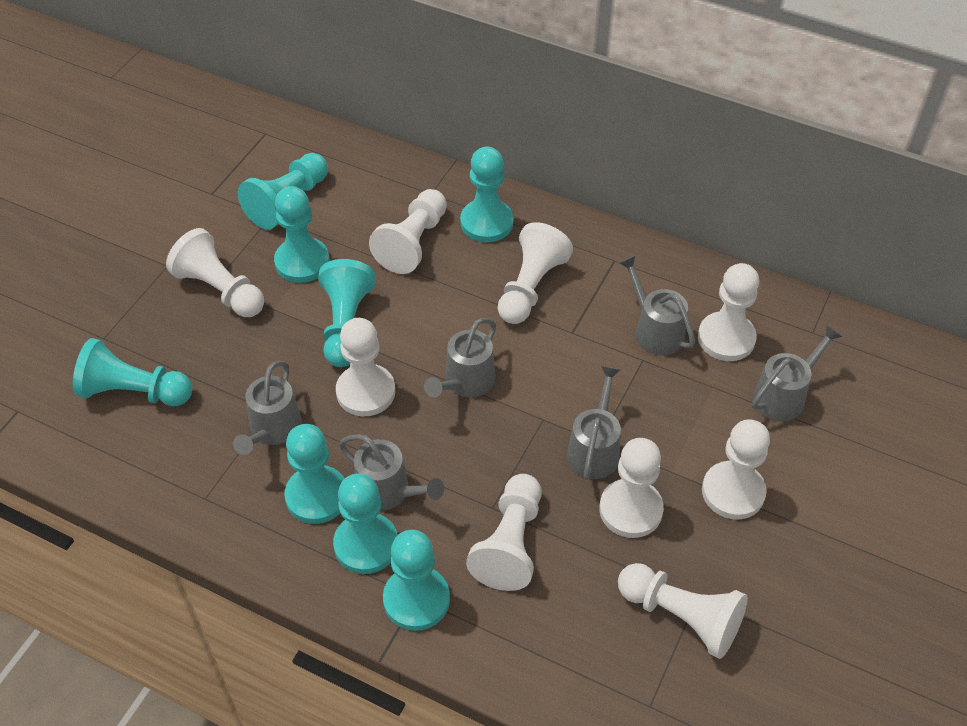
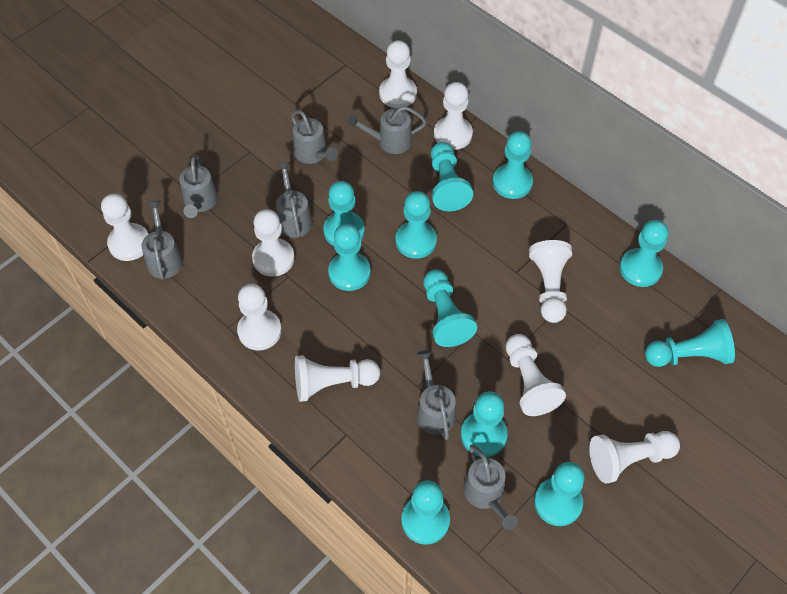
grey watering can: [233,361,302,455] [339,434,444,511] [424,318,496,397] [567,366,621,480] [619,255,695,355] [752,325,842,422] = 6 -> [141,201,183,280] [179,155,218,218] [276,162,312,238] [291,110,338,164] [347,106,427,154] [417,350,456,440] [463,445,518,530] = 7
turquoise pawn: [73,338,192,406] [237,153,328,230] [274,186,329,283] [284,424,345,524] [318,259,376,367] [333,473,398,574] [383,530,450,631] [460,147,513,242] = 8 -> [323,181,365,246] [328,224,371,291] [395,191,437,259] [401,480,450,545] [423,270,477,347] [431,142,473,211] [461,391,508,457] [493,131,533,199] [534,462,585,526] [619,220,669,287] [645,319,735,367] = 11

